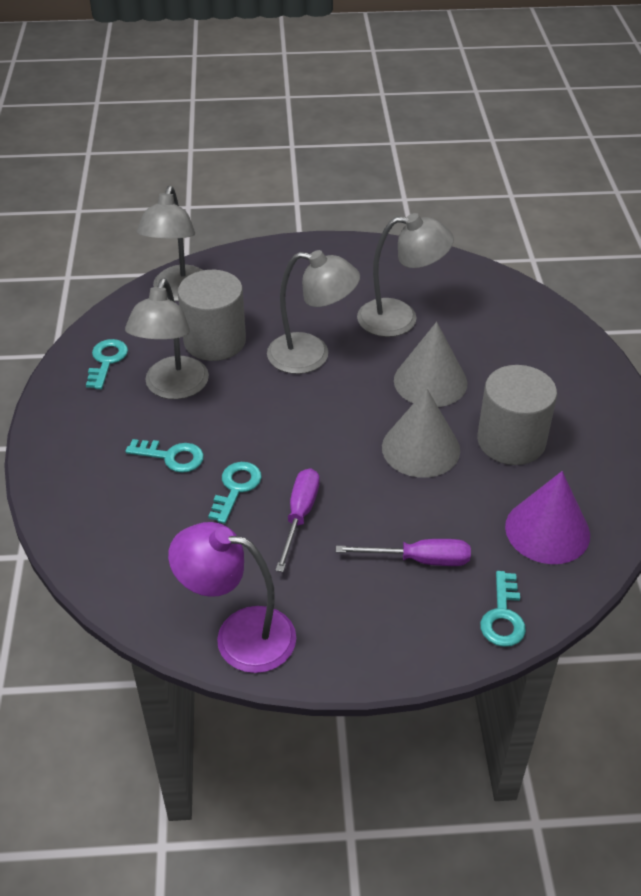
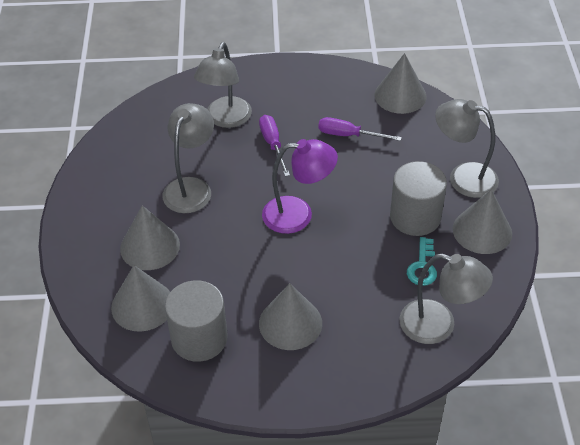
grey cone: [382,389,460,478] [394,322,468,407] = 2 -> [111,265,170,332] [120,205,180,270] [259,283,322,350] [374,53,427,114] [453,189,512,254] = 5
purple cone: [505,471,590,564] = 1 -> none = 0
turquoise key: [86,339,128,389] [125,439,204,473] [208,462,262,524] [480,571,526,647] = 4 -> [407,237,437,286] = 1

